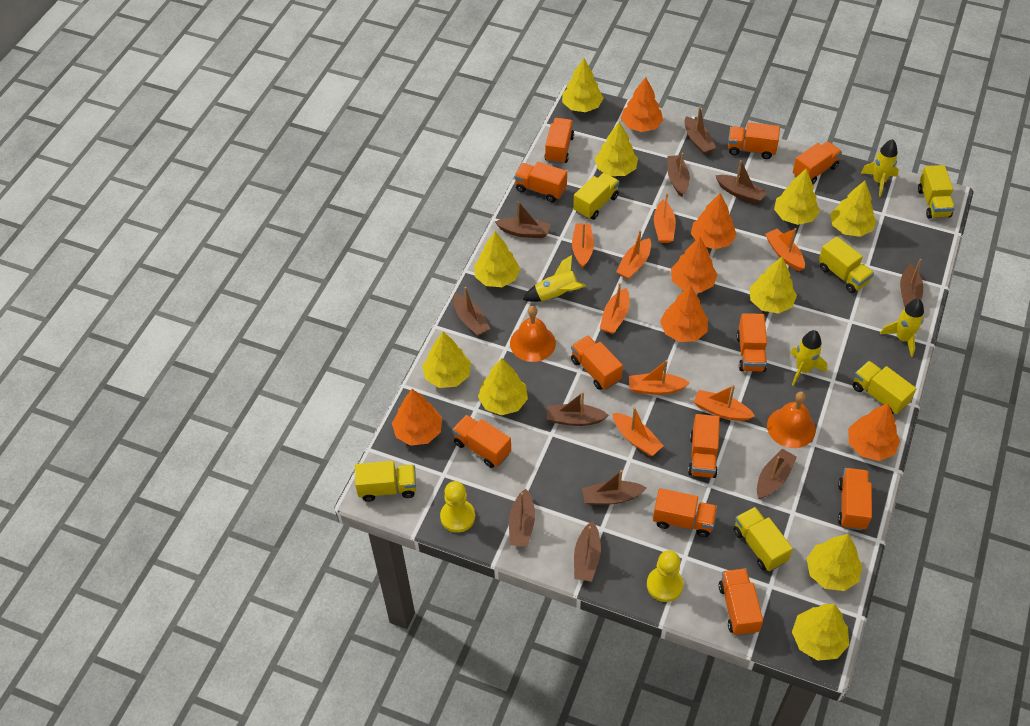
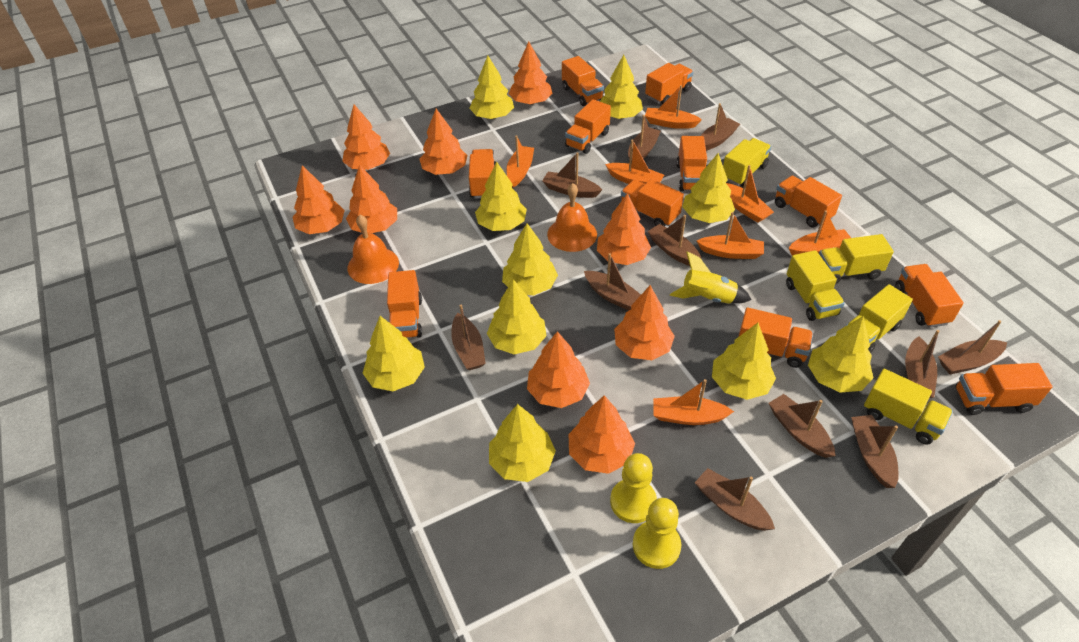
orange boat: [572,223,594,268] [600,283,629,334] [613,407,664,456] [616,230,651,280] [629,360,690,395] [654,193,676,243] [694,385,755,421] [765,228,805,271] = 8 -> [507,135,534,187] [605,139,664,184] [645,85,702,129] [653,379,734,425] [697,212,764,259] [726,165,774,223] [789,210,851,255] = 7
orange tree: [392,389,442,446] [621,77,663,132] [660,285,708,342] [671,236,718,293] [691,193,737,249] [848,403,900,461] = 6 -> [292,165,345,234] [342,104,390,170] [346,164,397,233] [420,109,467,175] [509,41,553,105] [527,331,590,408] [569,395,635,474] [597,193,651,265] [614,285,675,360] = 9
yellow rocket: [523,255,586,302] [790,330,827,386] [861,139,899,197] [880,299,924,357] = 4 -> [670,251,752,304] = 1
yellow truck: [355,461,416,502] [573,173,619,220] [733,507,793,571] [819,237,874,293] [853,361,916,414] [918,165,955,219] = 6 -> [723,138,771,187] [786,250,845,321] [819,234,894,284] [846,284,913,353] [864,369,953,445] = 5

